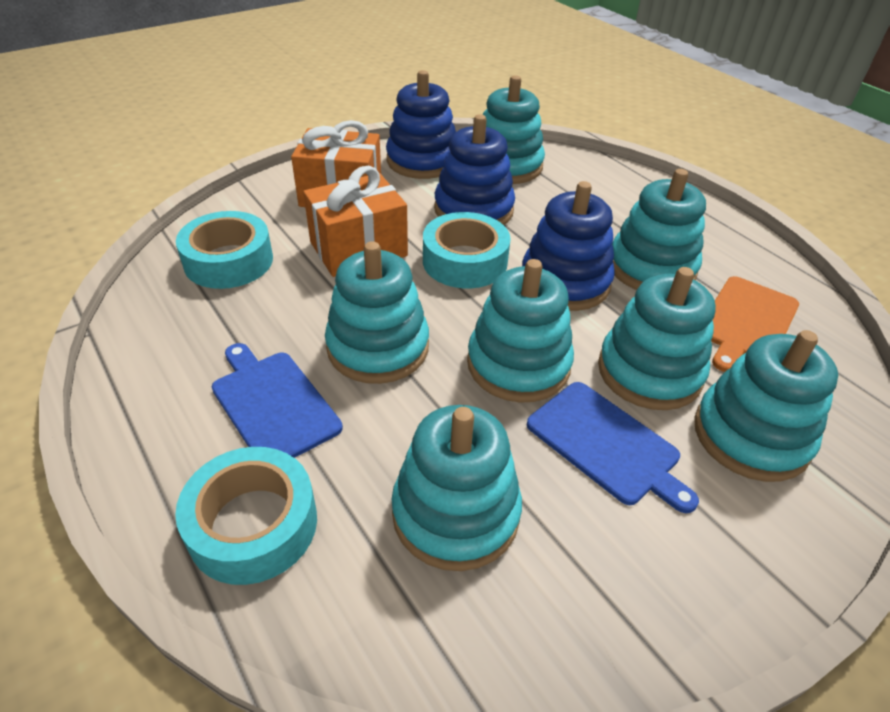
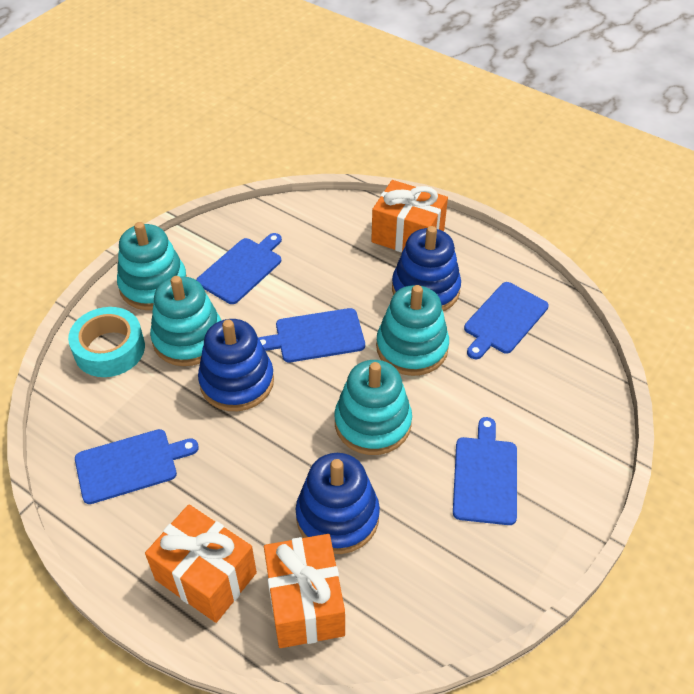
blue cutting board: [212,343,343,458] [527,382,699,513] = 2 -> [75,429,199,504] [196,233,282,304] [259,308,365,362] [453,417,517,525] [464,282,549,359] = 5
orange cutting board: [711,276,799,372] = 1 -> none = 0
orange gift: [291,120,381,207] [303,166,408,277] = 2 -> [145,504,257,623] [264,534,345,648] [371,180,448,252] = 3
turquoise stacking toy: [325,241,429,384] [392,405,522,571] [467,259,574,403] [483,75,545,184] [598,267,716,410] [612,169,706,290] [694,330,838,482] = 7 -> [117,222,187,310] [150,276,222,366] [335,360,412,455] [376,285,449,376] = 4
turquoise tape: [175,447,317,585] [176,211,273,289] [423,212,511,288] = 3 -> [68,307,145,377] = 1

